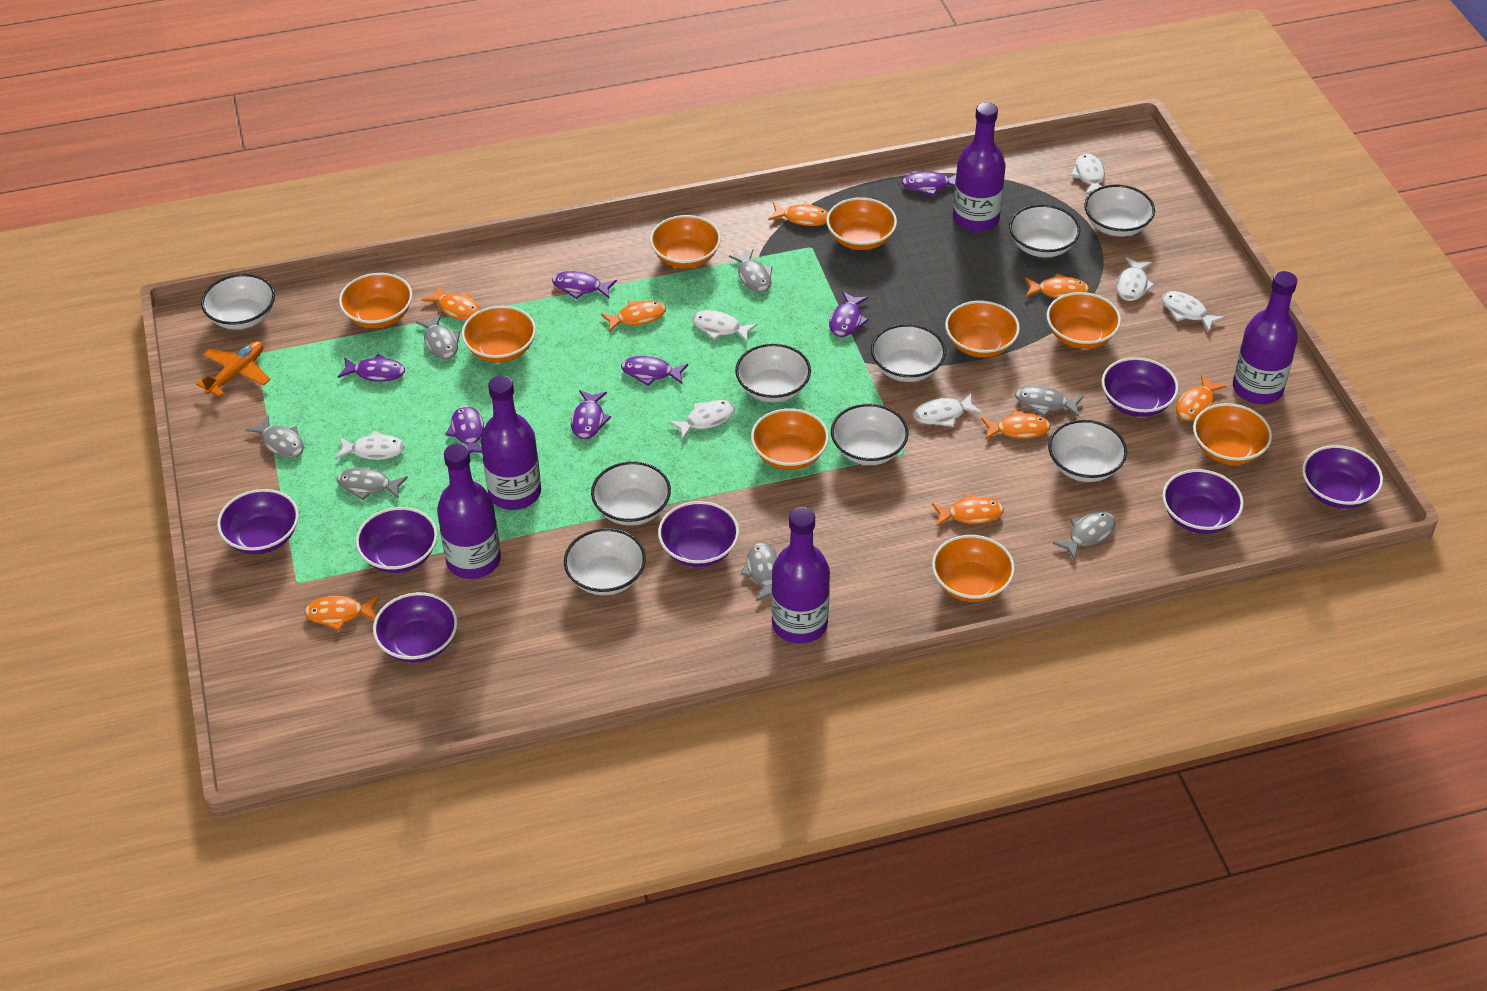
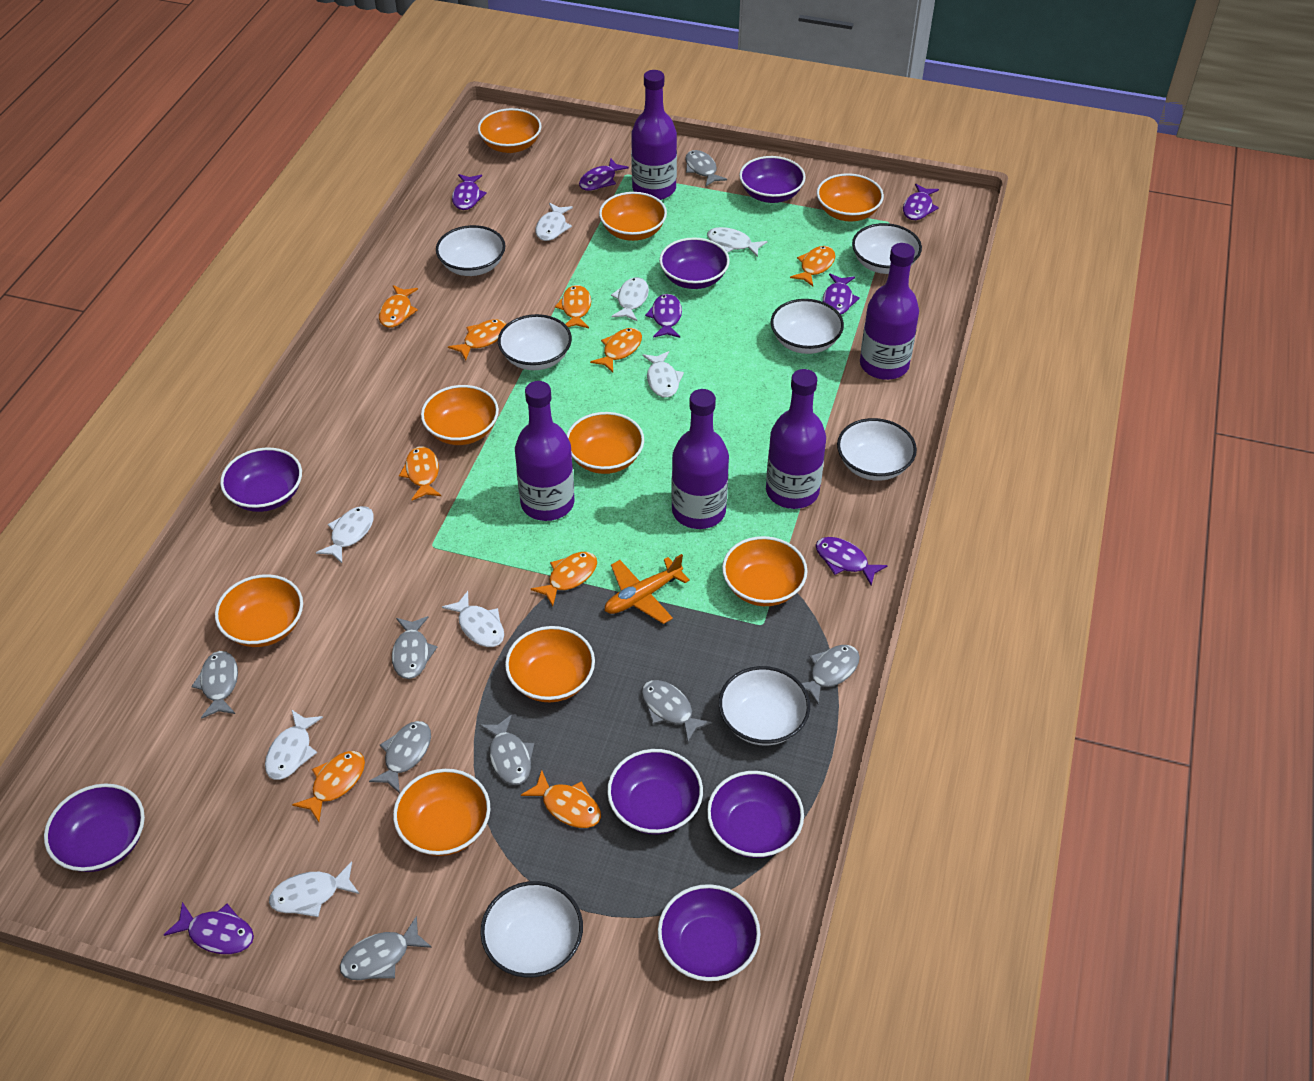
grey fish: [246,415,304,458] [337,467,408,500] [416,314,460,359] [729,249,773,292] [741,543,778,601] [1015,386,1083,417] [1052,511,1116,561] = 7 -> [191,651,238,719] [340,916,432,980] [369,721,431,793] [392,616,437,679] [479,715,534,785] [641,680,712,742] [685,150,727,186] [801,645,860,704] = 8
orange fish: [304,596,379,631] [422,285,481,321] [601,300,666,332] [768,201,828,226] [932,494,1004,526] [981,410,1051,440] [1025,273,1089,298] [1176,375,1226,421] = 8 -> [292,751,365,822] [379,285,418,328] [399,446,441,500] [448,319,506,360] [521,770,601,828] [531,552,597,606] [555,285,591,328] [590,328,642,373] [790,246,835,286] = 9
white bowl: [201,274,275,330] [564,528,646,595] [591,462,671,526] [735,343,811,402] [831,404,909,465] [871,324,946,382] [1009,204,1080,257] [1048,420,1127,482] [1084,184,1155,237] = 9 -> [436,225,505,276] [480,881,583,978] [498,314,572,370] [719,666,810,746] [771,299,844,354] [837,418,917,481] [852,223,922,274] = 7
white fish: [335,431,405,460] [668,400,735,439] [692,310,757,343] [914,393,982,427] [1071,154,1105,195] [1116,257,1155,301] [1162,291,1225,332] = 7 -> [265,709,323,780] [269,862,359,917] [316,506,374,563] [442,591,504,647] [535,203,573,241] [611,277,649,321] [642,351,684,398] [707,227,767,257] = 8

